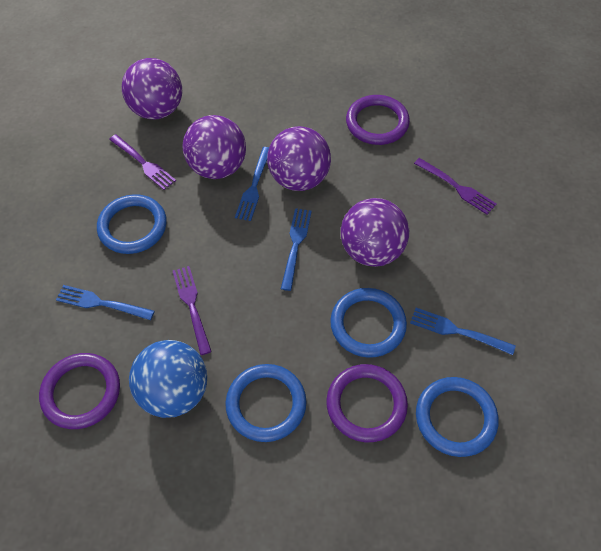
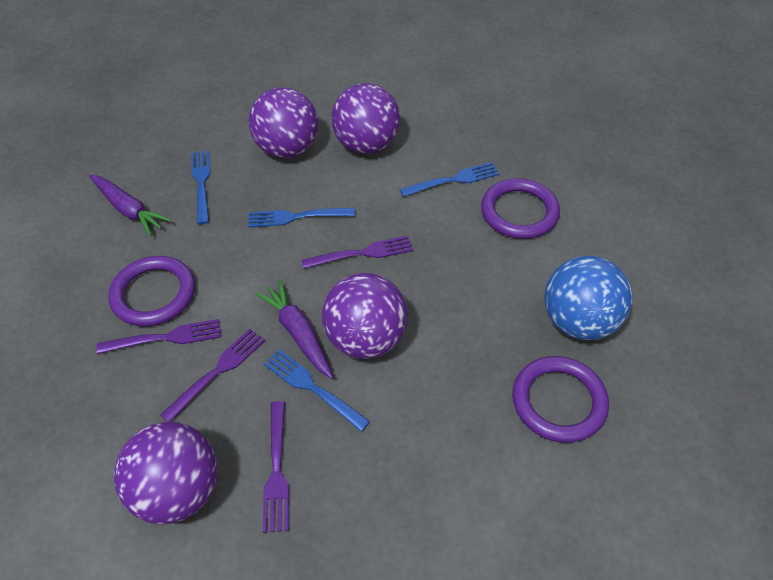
blue ring: [97,194,167,254] [225,364,307,442] [330,288,407,358] [416,377,499,457] = 4 -> none = 0
purple carrot: none = 0 -> [89,175,171,236] [255,280,333,379] = 2
purple fork: [109,134,176,190] [173,266,212,355] [414,158,497,214] = 3 -> [96,319,221,354] [160,329,265,422] [263,401,289,533] [301,236,413,269] = 4

